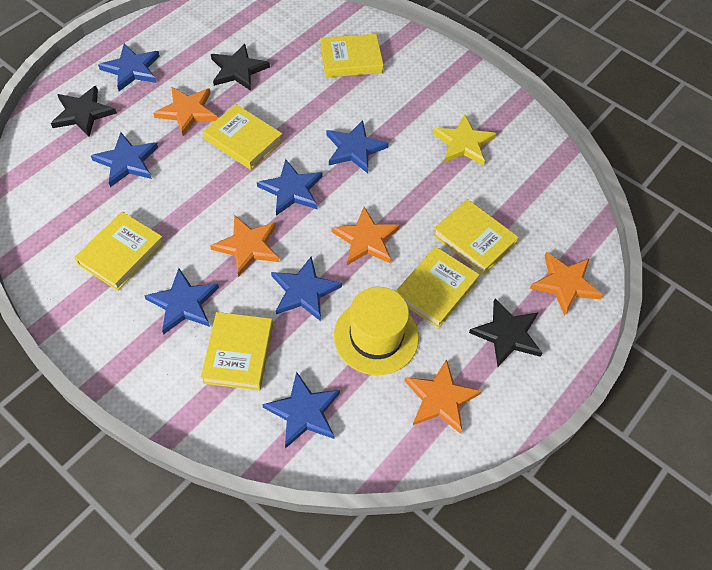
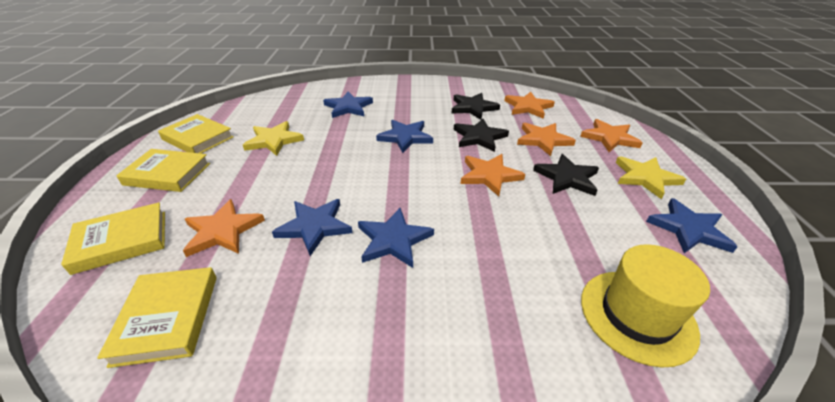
blue star: [91,132,158,187] [98,44,160,91] [144,268,219,335] [257,159,322,216] [262,372,340,449] [271,256,342,321] [326,120,389,173] = 7 -> [272,199,352,256] [323,91,373,118] [358,208,434,268] [376,120,433,153] [646,198,738,253] = 5
yellow book: [74,212,164,291] [201,312,273,391] [203,104,283,170] [320,34,383,77] [396,246,480,328] [433,199,519,275] = 6 -> [61,203,165,275] [97,267,217,368] [116,149,210,192] [158,114,234,154] = 4
yellow star: [433,114,496,166] = 1 -> [243,121,304,156] [615,156,686,199] = 2

